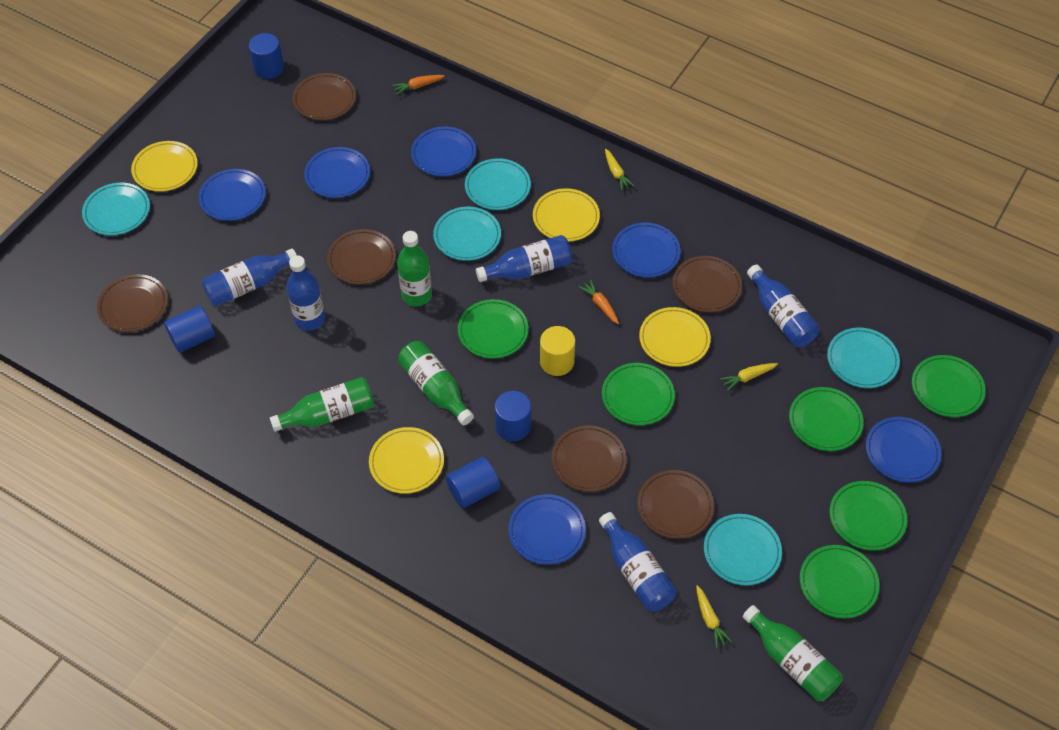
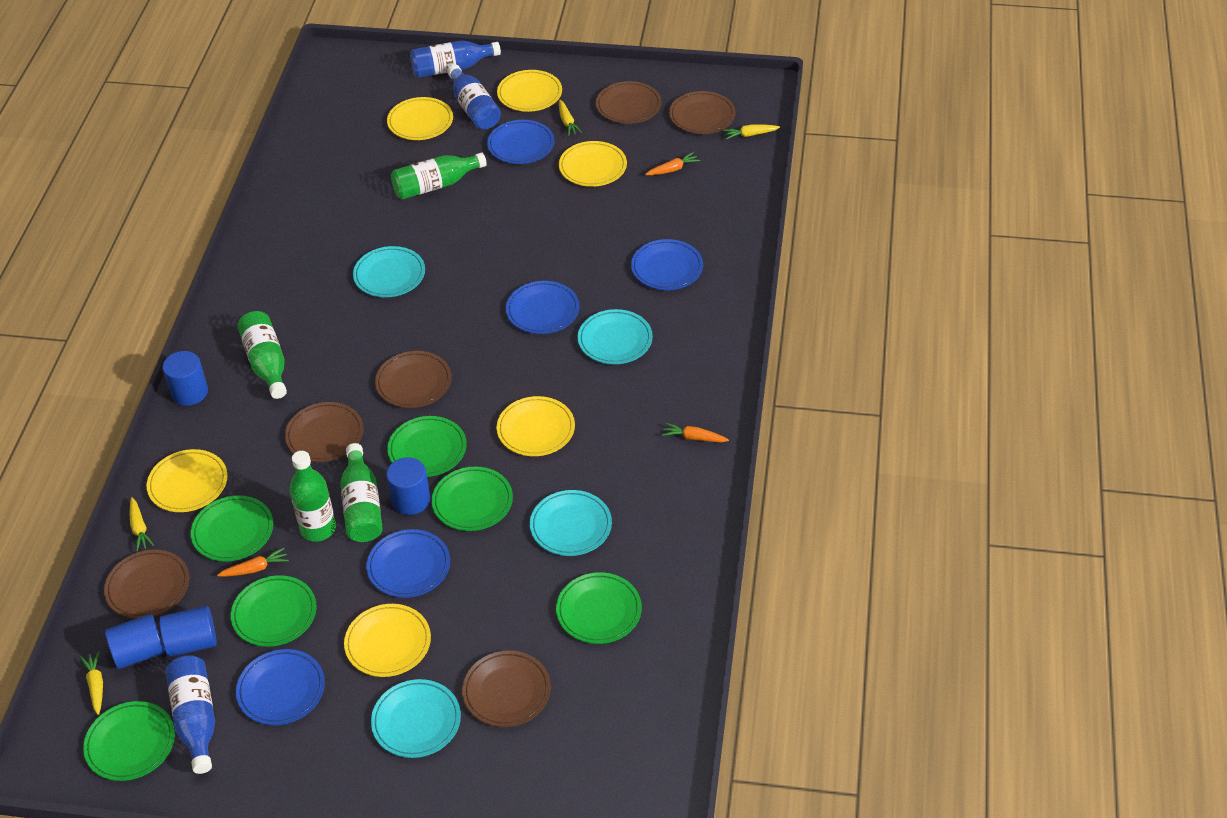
blue bottle: [202,249,297,306] [286,255,325,331] [476,235,572,282] [599,512,677,612] [747,265,820,347] = 5 -> [166,655,215,774] [410,40,501,78] [447,64,501,130] = 3
blue plate: [199,169,266,221] [304,147,370,198] [411,126,476,177] [508,494,586,565] [612,223,681,278] [866,417,941,483] = 6 -> [236,649,325,725] [366,529,450,598] [487,120,554,164] [506,281,579,334] [631,239,703,290] = 5
orange carrot: [392,75,445,95] [579,280,619,324] = 2 -> [217,548,289,577] [645,152,700,175] [662,423,729,442] = 3
turquoise plate: [82,183,150,235] [433,207,501,261] [465,158,531,210] [704,514,782,586] [827,327,900,388] = 5 -> [353,246,425,297] [371,679,461,758] [530,490,612,556] [578,309,653,364] = 4
yellow carrot: [605,149,634,191] [696,585,732,648] [720,363,778,391] = 3 -> [80,651,103,715] [130,497,154,551] [559,100,582,136] [723,125,780,140] = 4
yellow cylinder: [540,326,575,376] = 1 -> none = 0
yellow plate: [131,141,198,192] [369,427,444,494] [533,188,600,242] [639,307,711,367] = 4 -> [146,449,228,512] [344,604,431,677] [387,97,453,140] [497,70,562,112] [497,396,575,456] [559,141,627,187] = 6

